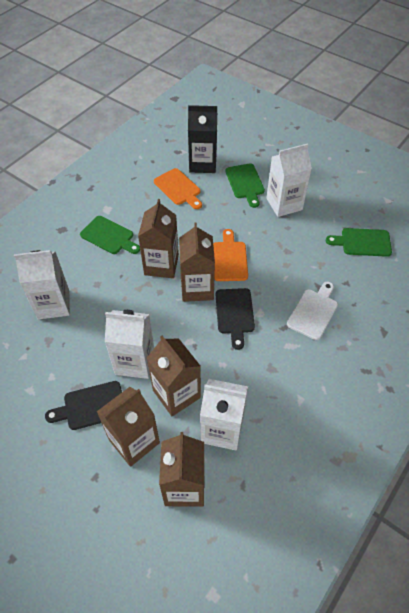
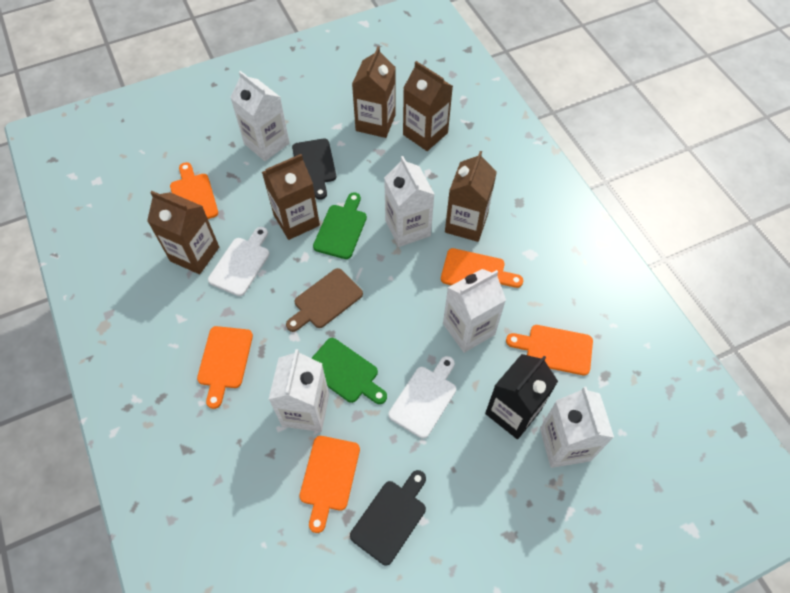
brown cutting board: none = 0 -> [286,268,363,332] = 1
green cutting board: [80,216,140,254] [225,163,265,208] [326,228,392,257] = 3 -> [312,338,387,404] [313,192,367,259] = 2
orange cutting board: [154,168,202,209] [213,229,248,281] = 2 -> [170,162,218,219] [197,326,253,409] [299,436,360,533] [441,248,523,288] [506,325,593,375] = 5
white carton: [14,250,70,320] [105,310,154,379] [200,379,248,451] [266,143,312,217] = 4 -> [230,71,290,161] [268,349,329,432] [384,156,435,247] [443,269,506,353] [540,387,614,468] = 5
white cutting board: [287,282,338,340] = 1 -> [208,227,270,296] [388,356,456,439] = 2

